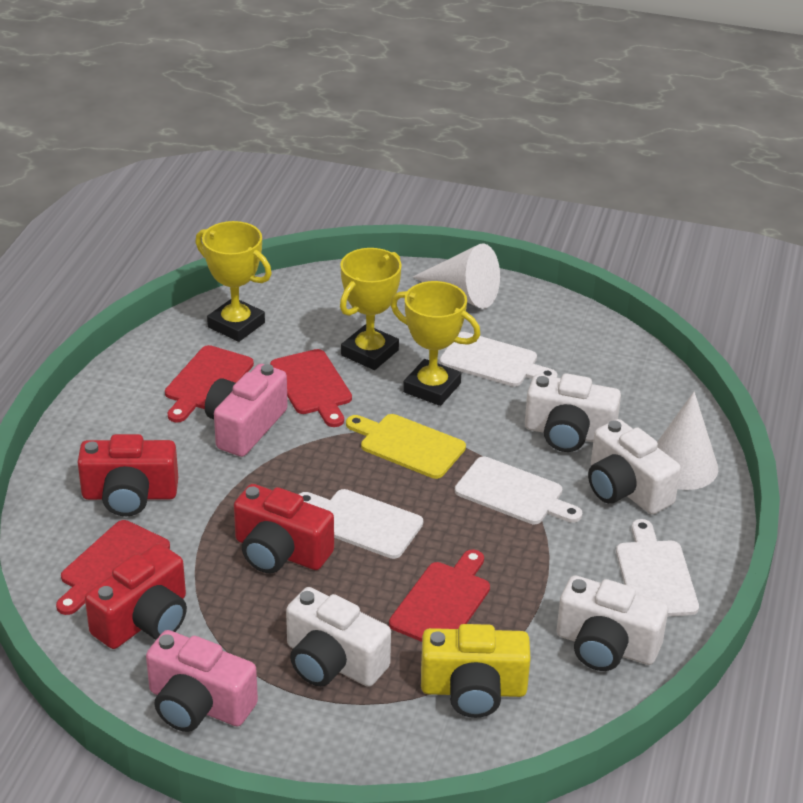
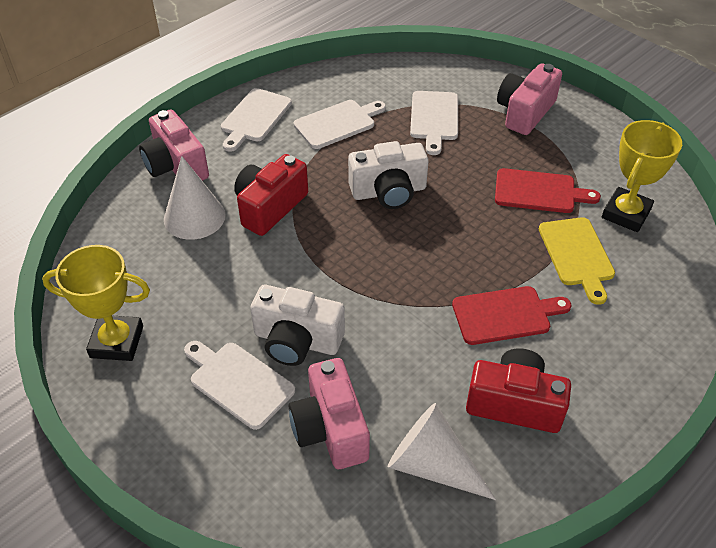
pink camera: [146,630,258,732] [205,364,288,457] = 2 -> [139,110,209,181] [289,358,370,469] [497,63,562,135] = 3
red camera: [77,434,178,516] [85,543,187,649] [234,484,334,573] = 3 -> [234,154,308,236] [466,348,571,433] = 2
red cutting board: [56,520,170,615] [165,345,254,422] [270,349,352,427] [389,550,490,642] = 4 -> [452,286,572,345] [495,168,601,213] = 2
white camera: [286,587,391,687] [525,373,621,452] [557,575,668,671] [588,419,681,514] = 4 -> [250,285,345,366] [348,141,428,209] = 2
yellow camera: [421,624,531,718] = 1 -> none = 0
yellow trophy: [195,221,272,342] [340,248,402,370] [390,281,481,406] = 3 -> [42,245,150,361] [602,120,682,232] = 2

